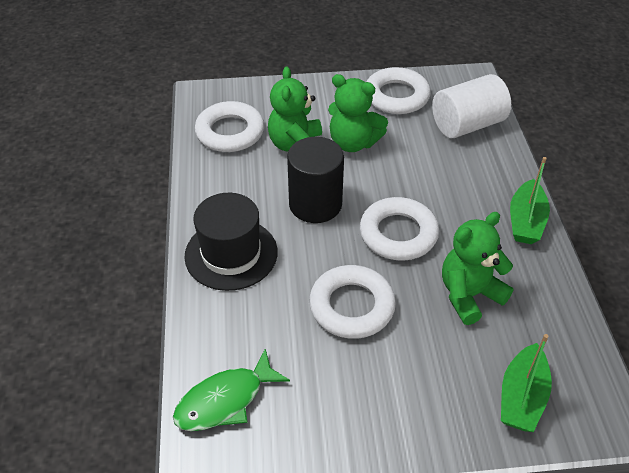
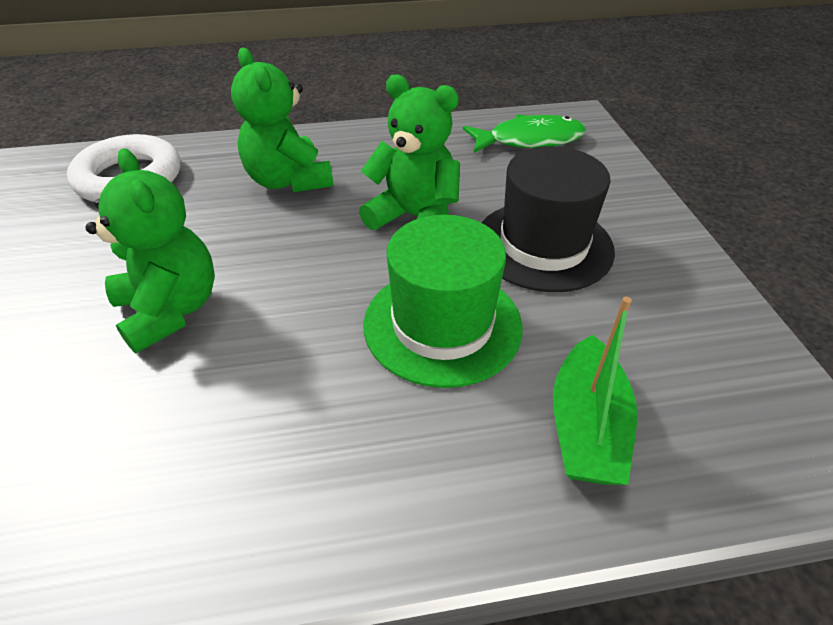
black cylinder: [287,137,344,223] = 1 -> none = 0
green boat: [501,334,552,432] [510,157,550,244] = 2 -> [553,297,637,485] = 1
green hat: none = 0 -> [364,215,523,388] = 1
white cylinder: [432,74,511,138] = 1 -> none = 0
white ring: [195,101,264,152] [309,265,396,339] [360,197,439,260] [367,67,431,114] = 4 -> [67,134,180,202] = 1

